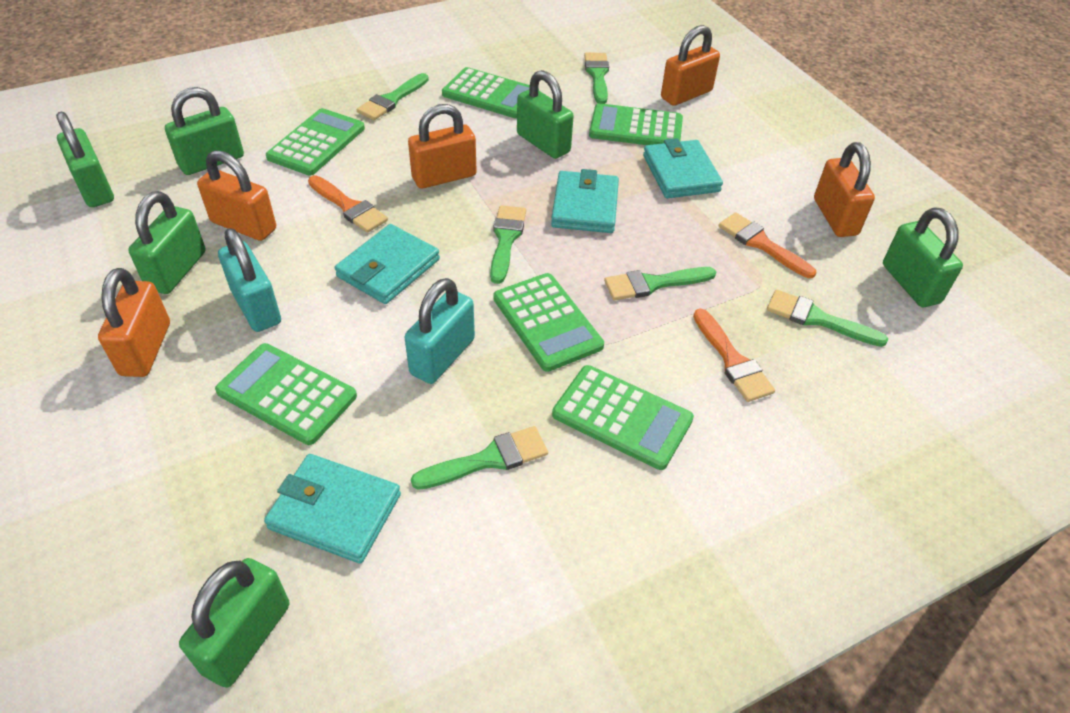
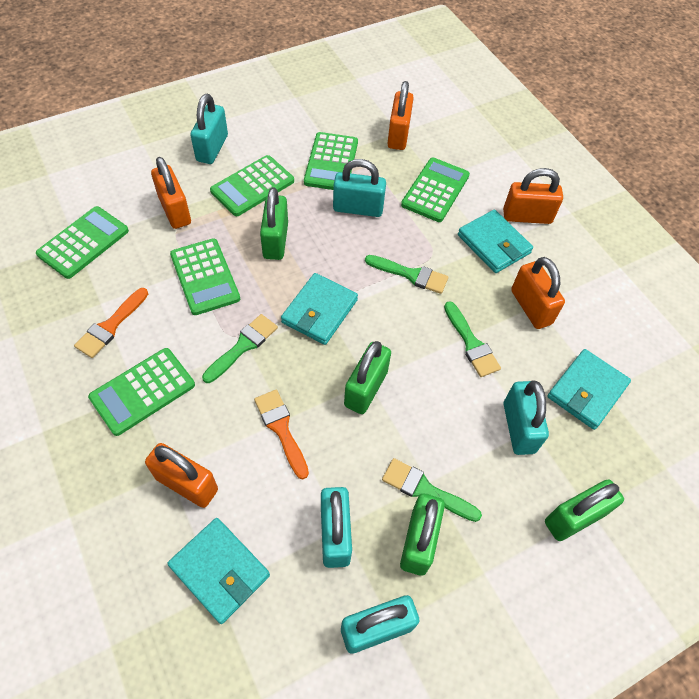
green brush: [357,73,429,120] [411,426,548,490] [490,205,526,284] [584,53,609,104] [604,267,716,300] [767,290,888,347] = 6 -> [202,314,278,383] [365,255,448,294] [382,458,482,522] [444,301,501,377] = 4
green padlock: [56,111,114,207] [128,191,206,294] [165,87,244,175] [179,558,290,688] [517,70,574,159] [883,208,963,307] = 6 -> [260,187,288,260] [344,341,391,414] [400,494,445,576] [545,479,624,541] = 4
orange brush: [308,175,388,233] [693,309,775,402] [719,212,816,278] = 3 -> [74,288,148,358] [254,390,309,479] = 2
turquoise padlock: [218,228,281,332] [405,278,475,384] = 2 -> [190,94,228,164] [321,487,352,568] [333,159,386,217] [341,595,419,654] [504,380,549,455] = 5

